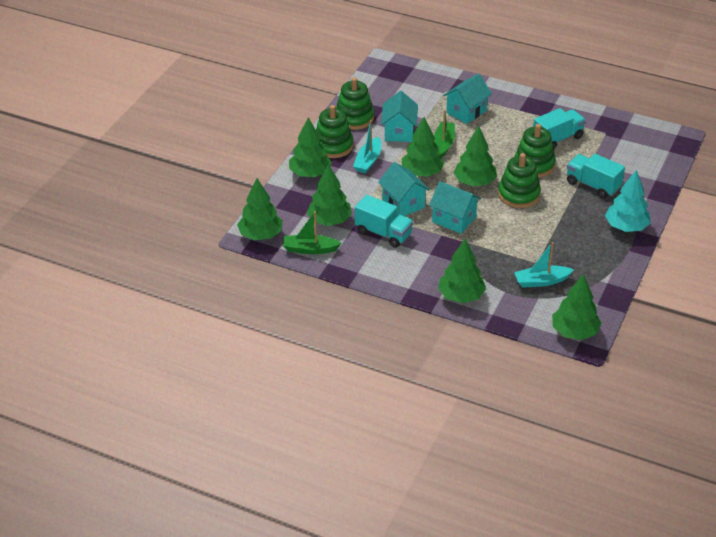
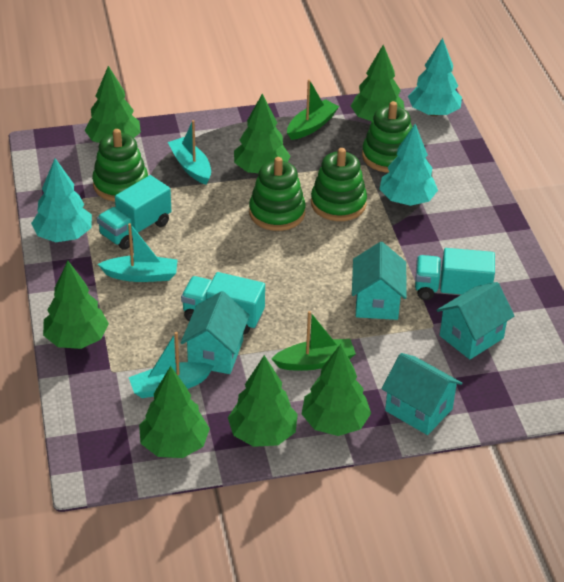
turquoise boat: [353,120,381,173] [514,242,574,288] = 2 -> [98,223,178,282] [129,332,214,398] [168,120,211,185] = 3
turquoise tree: [605,170,651,232] = 1 -> [31,158,92,242] [379,124,438,206] [408,38,462,116] = 3

